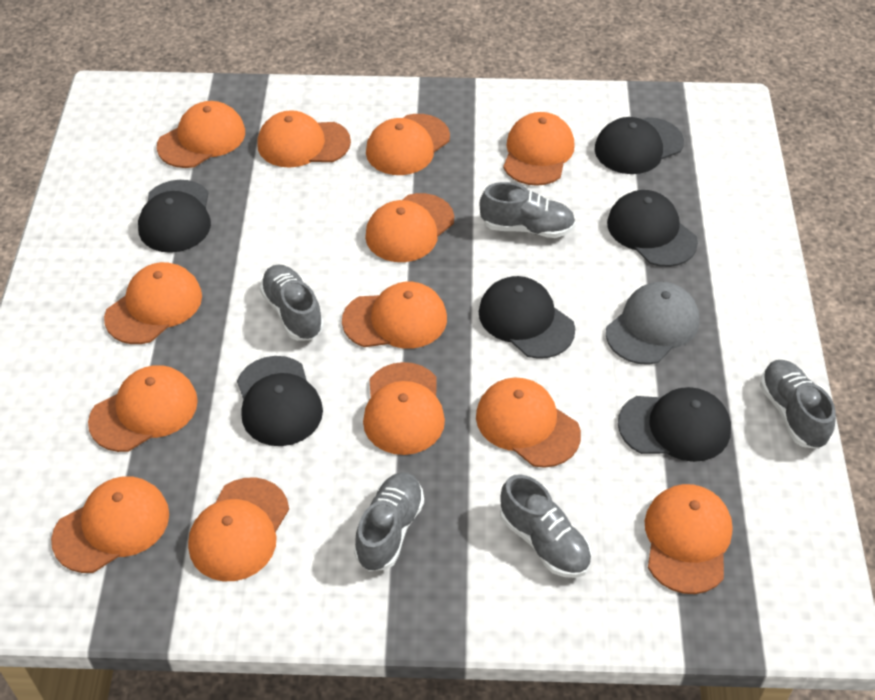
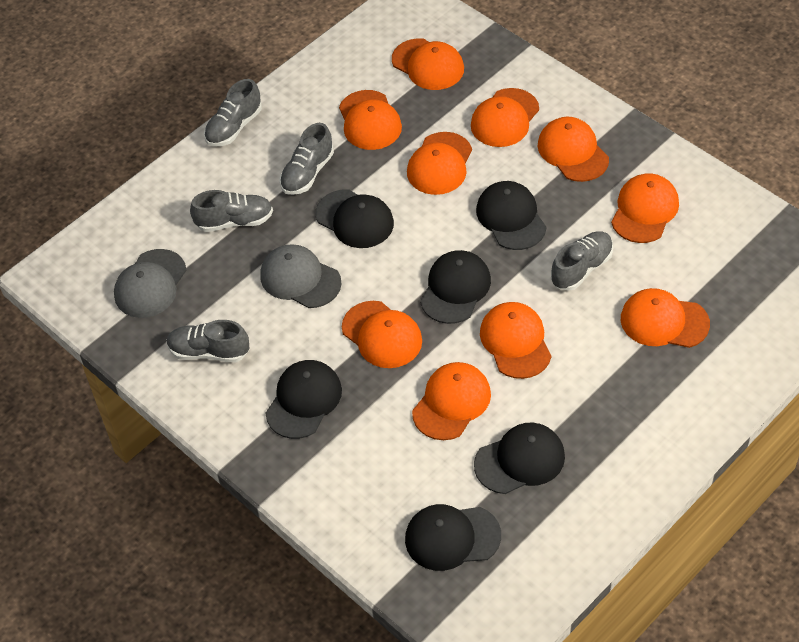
grey cap: [606,282,700,365] = 1 -> [114,249,186,318] [260,244,342,308] = 2
orange cap: [51,476,169,573] [88,365,198,452] [104,262,202,344] [157,101,245,168] [188,477,289,581] [257,110,351,168] [342,282,447,349] [363,362,445,455] [365,193,454,262] [366,114,450,175] [476,378,581,468] [503,112,575,186] [645,484,733,594] = 13 -> [339,90,402,150] [342,301,422,368] [392,38,464,90] [407,132,472,195] [412,362,491,440] [471,88,539,147] [480,302,551,379] [538,117,609,182] [611,173,679,243] [621,288,710,348] = 10

